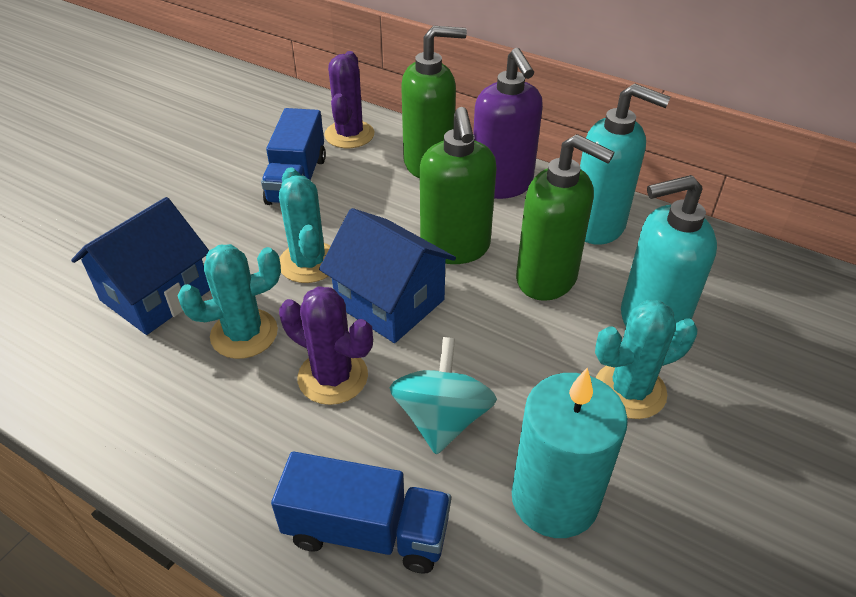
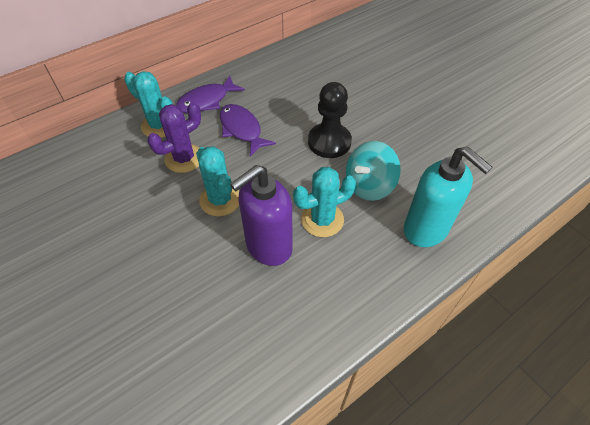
black pawn: none = 0 -> [308,82,352,158] = 1
blue house: [71,197,210,335] [319,208,456,343] = 2 -> none = 0
blue truck: [261,108,326,205] [271,452,451,574] = 2 -> none = 0
green soap dispenser: [401,26,467,178] [420,107,497,264] [516,134,614,301] = 3 -> none = 0
purple cactus: [279,286,373,405] [324,51,374,148] = 2 -> [148,102,201,173] = 1
purple fish: none = 0 -> [176,76,245,113] [220,104,276,156] = 2
turquoise candle: [512,368,628,538] = 1 -> none = 0
turquoise soap dispenser: [580,83,671,245] [621,175,717,326] = 2 -> [404,147,492,247] = 1

